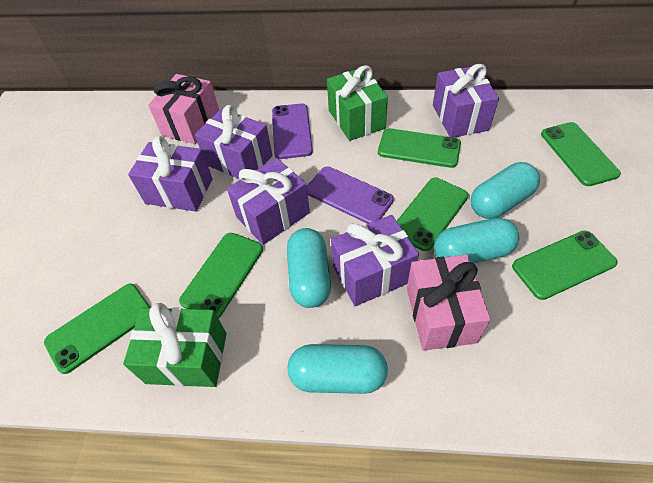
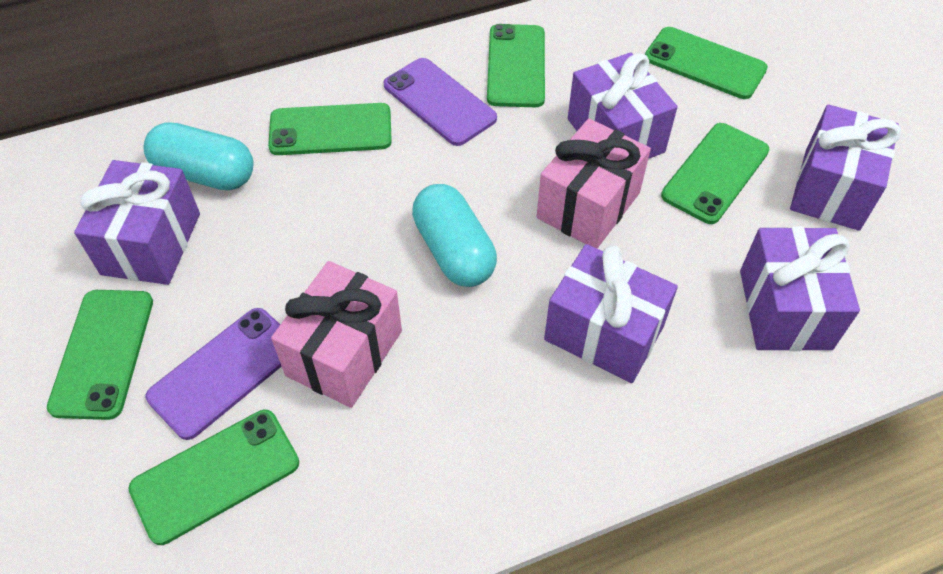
green gift: [123,303,227,387] [327,65,388,141] = 2 -> none = 0
turquoise capsule: [287,228,331,308] [288,344,388,394] [434,218,519,263] [471,162,540,219] = 4 -> [143,122,253,190] [412,184,497,287] = 2

